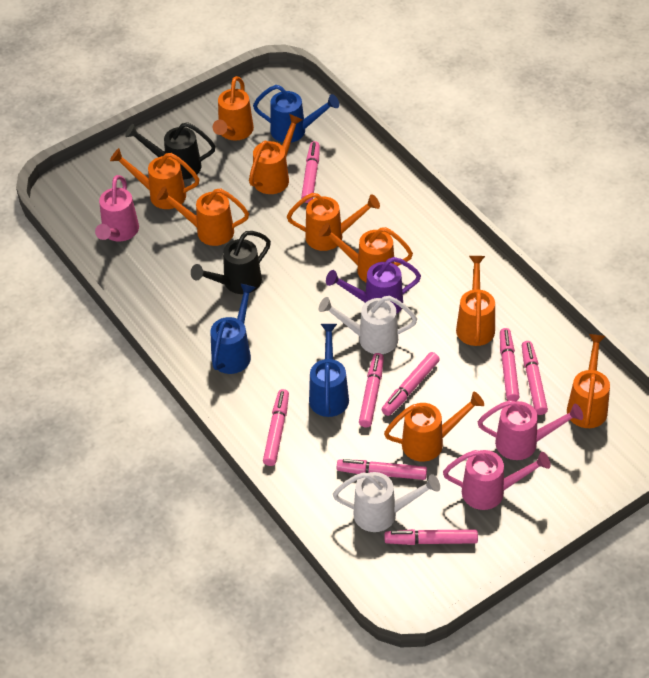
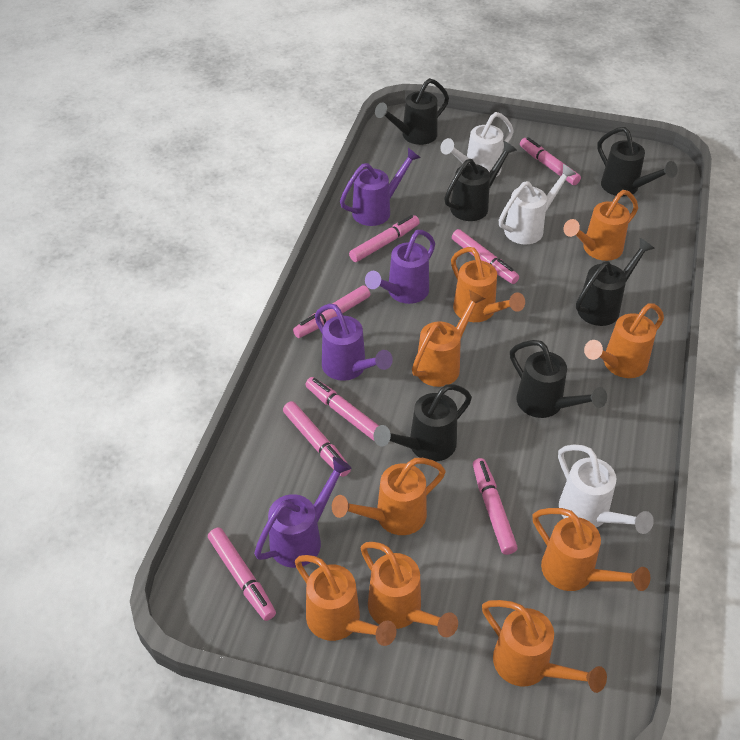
black watering can: [125,122,216,180] [191,231,271,294] = 2 -> [374,384,472,461] [375,78,449,145] [444,141,517,221] [510,340,607,418] [576,238,655,326] [597,127,677,197] = 6
blue watering can: [210,283,256,374] [253,85,339,143] [309,324,349,417] = 3 -> none = 0
pink watering can: [95,175,139,241] [443,450,551,510] [478,400,583,460] = 3 -> none = 0
purple watering can: [326,257,421,313] = 1 -> [254,457,352,568] [315,304,393,381] [340,148,421,226] [365,230,435,304] = 4
white watering can: [319,296,417,354] [333,472,440,532] = 2 -> [440,112,514,177] [499,164,576,245] [558,444,654,534] = 3

